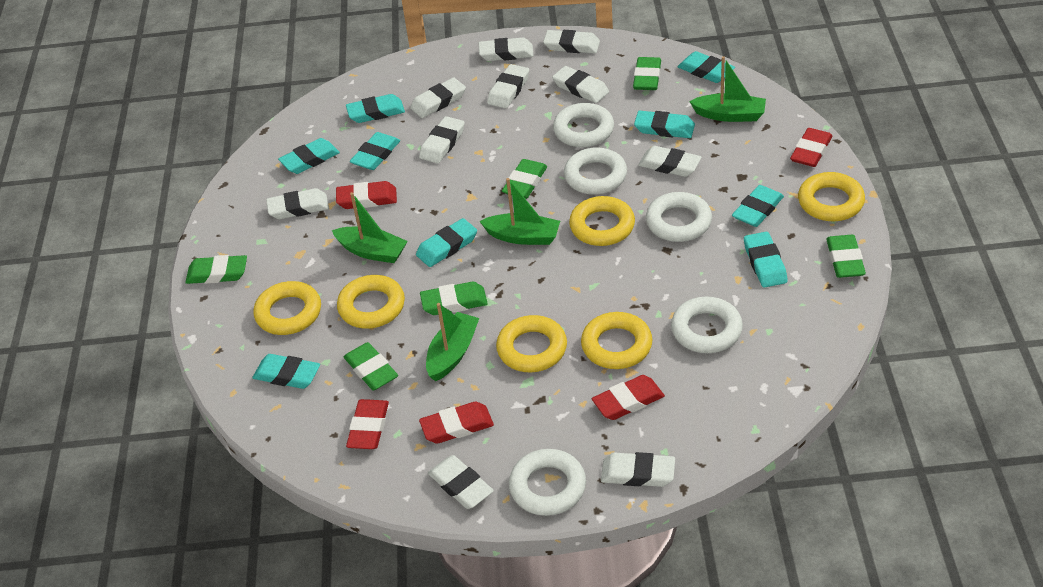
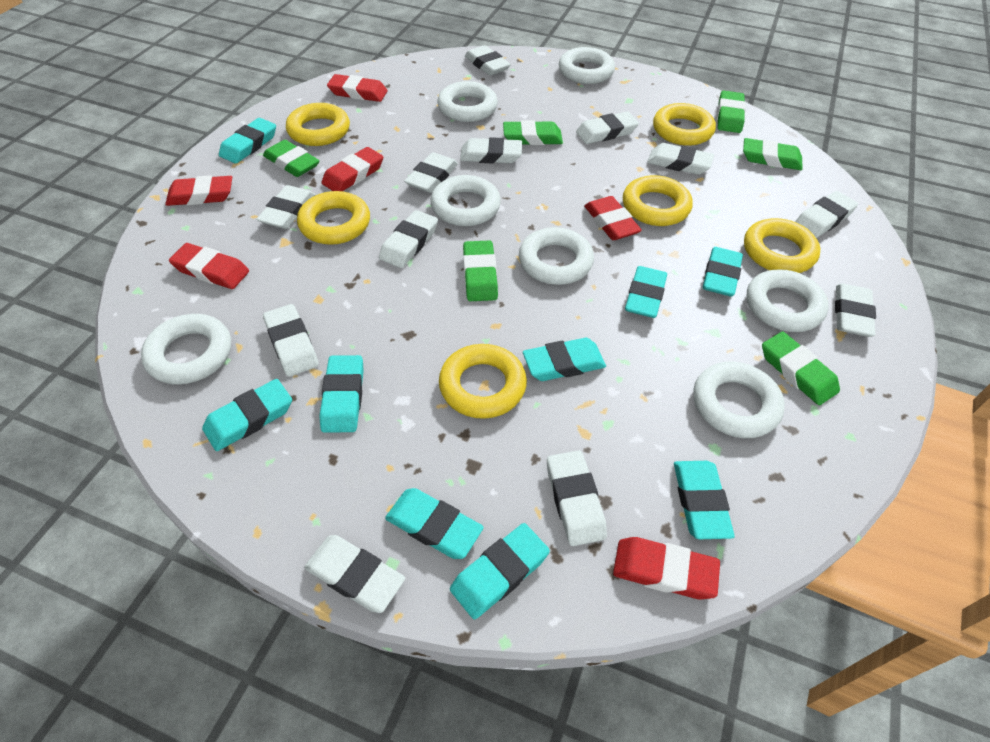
green boat: [332,192,408,263] [426,303,479,382] [479,178,560,245] [689,56,766,122] = 4 -> none = 0
red eraser: [336,181,397,209] [346,399,389,449] [419,402,494,444] [592,375,665,420] [790,128,832,167] = 5 -> [165,175,232,206] [169,243,249,289] [321,147,384,191] [327,74,388,102] [584,196,642,240] [613,537,720,599] = 6
white eraser: [266,188,329,219] [410,78,466,118] [419,116,465,164] [428,455,494,509] [479,38,534,61] [487,64,529,108] [543,30,600,53] [552,66,609,103] [601,452,675,487] [638,146,701,177] = 10 -> [256,185,315,229] [263,304,319,377] [304,535,405,613] [379,210,438,268] [404,152,458,193] [460,137,522,163] [465,45,511,76] [547,450,607,546] [576,112,639,144] [647,143,714,175] [795,191,858,238] [835,283,876,337] = 12
white ring: [509,449,586,516] [553,103,614,147] [564,148,627,195] [646,192,712,242] [671,297,743,353] = 5 -> [141,314,231,384] [431,175,501,226] [437,81,498,122] [519,227,594,285] [559,47,615,84] [694,362,785,438] [746,269,829,332] = 7

